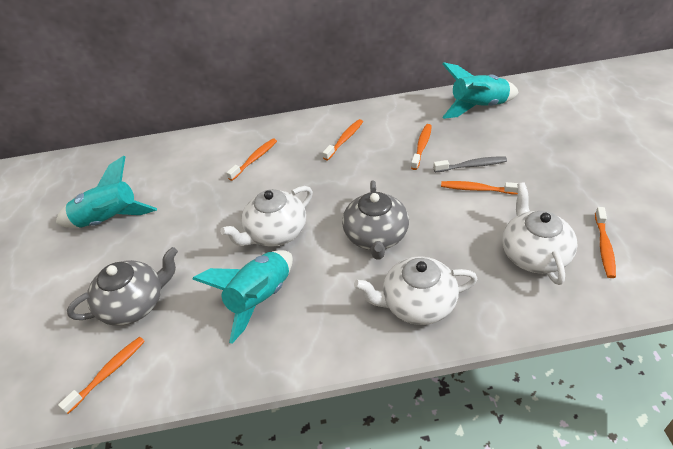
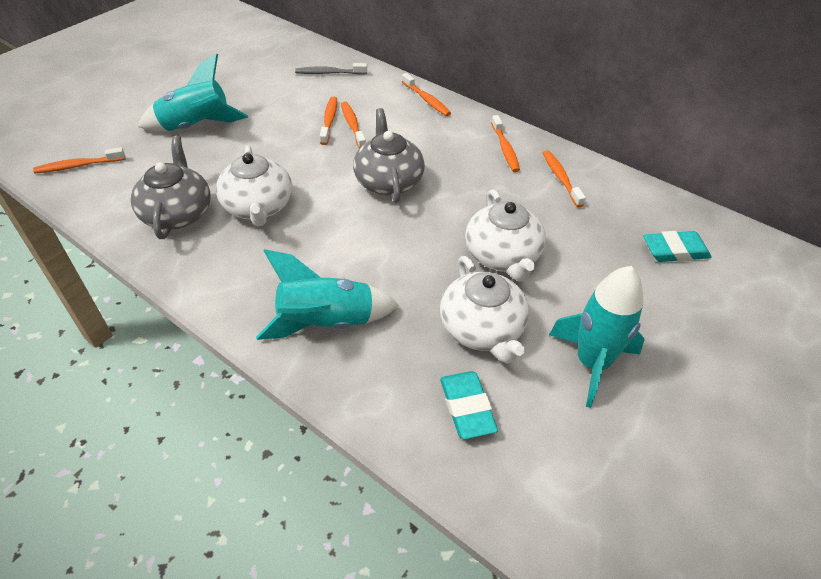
turquoise eraser: none = 0 -> [440,371,498,439] [643,231,712,262] = 2

